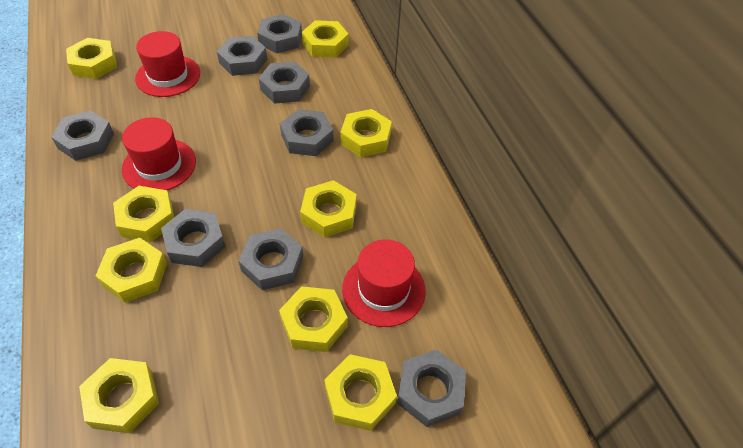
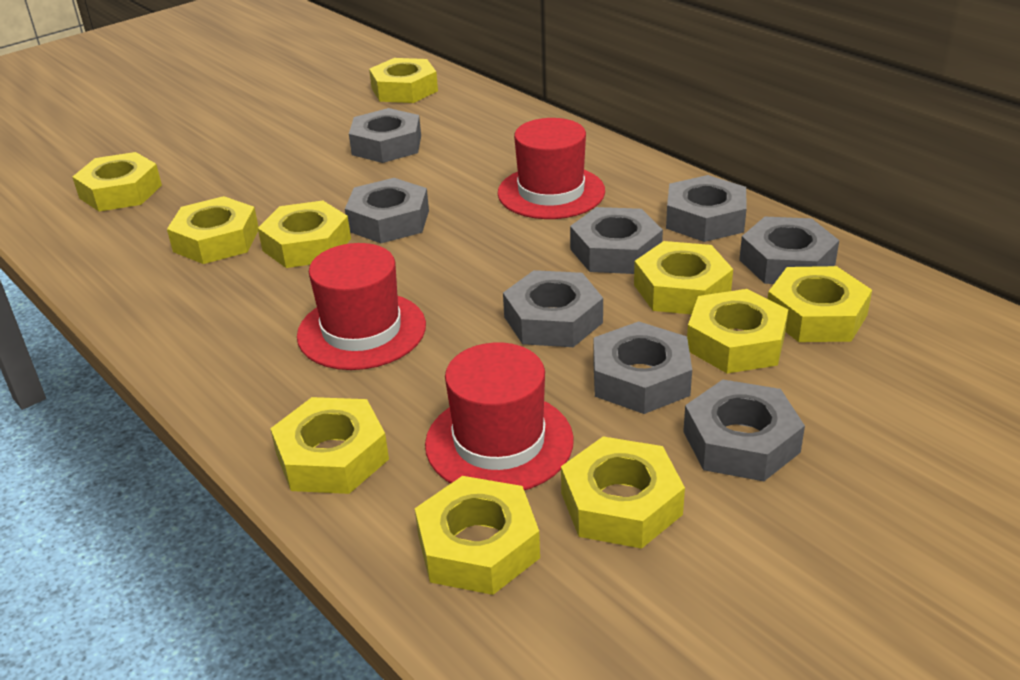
yellow nut: [66,38,117,79] [79,358,159,433] [96,238,167,303] [113,186,174,242] [279,286,348,352] [300,180,357,238] [302,20,348,58] [324,354,397,431] [340,109,392,157] = 9 -> [73,152,162,212] [167,196,259,264] [258,201,351,268] [270,397,389,494] [369,58,438,103] [415,476,540,595] [561,437,685,549] [634,241,733,315] [687,289,788,373] [768,266,872,342] = 10

